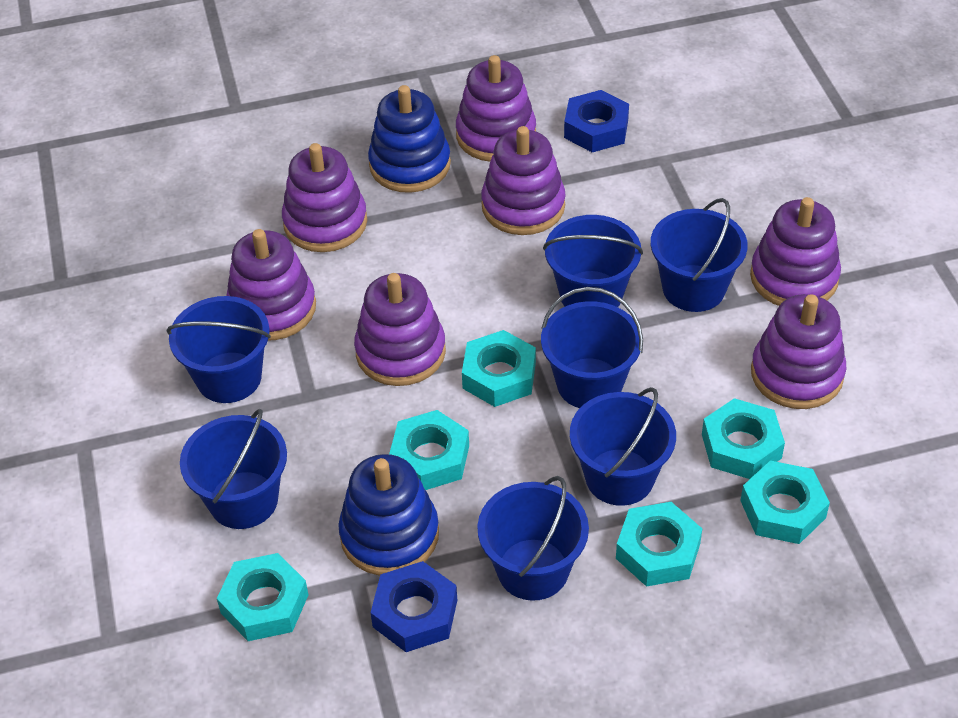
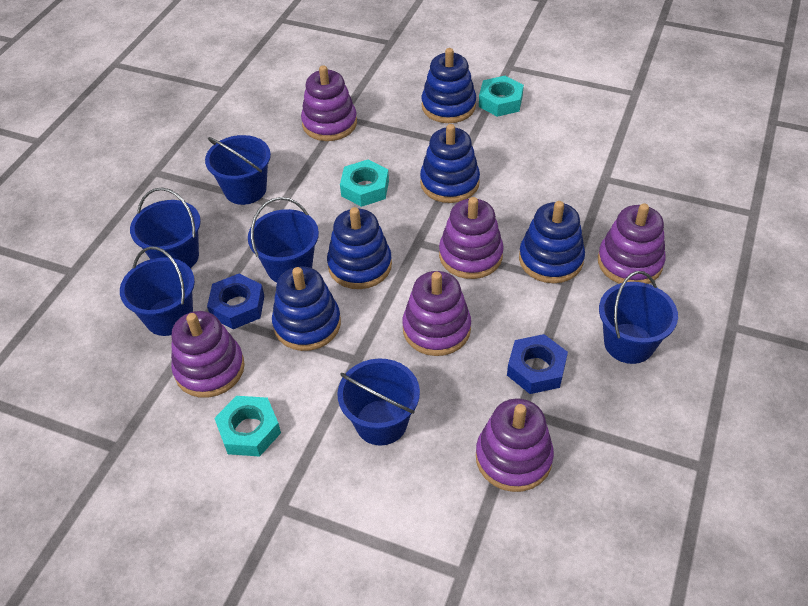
blue bucket: [167,296,271,403] [180,409,287,529] [477,476,589,601] [541,287,643,408] [543,215,643,307] [570,387,676,506] [651,198,748,312] = 7 -> [120,246,195,336] [130,188,201,268] [205,135,271,205] [248,197,319,282] [337,359,420,446] [599,271,678,364] = 6
blue stacking toy: [338,454,439,576] [368,85,451,193] = 2 -> [272,267,341,351] [327,207,392,289] [420,124,480,203] [422,48,476,123] [519,201,585,283] = 5
purple stacking toy: [226,229,316,340] [282,143,367,252] [354,273,446,386] [456,55,536,162] [481,126,566,235] [750,197,841,306] [751,294,846,409] = 7 -> [171,311,245,398] [301,65,357,141] [402,271,471,356] [439,197,504,279] [476,398,554,492] [598,203,666,284] = 6
turquoise nut: [217,553,308,641] [389,410,469,490] [462,330,536,407] [616,502,702,587] [702,398,785,479] [740,461,830,544] = 6 -> [214,396,281,457] [340,160,389,207] [479,76,524,117] = 3

